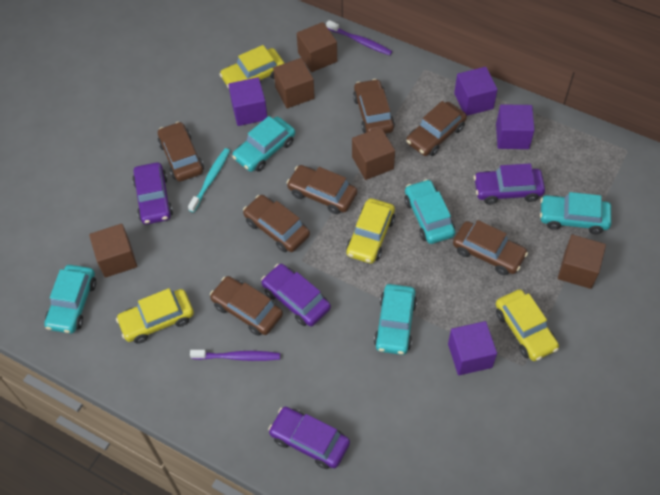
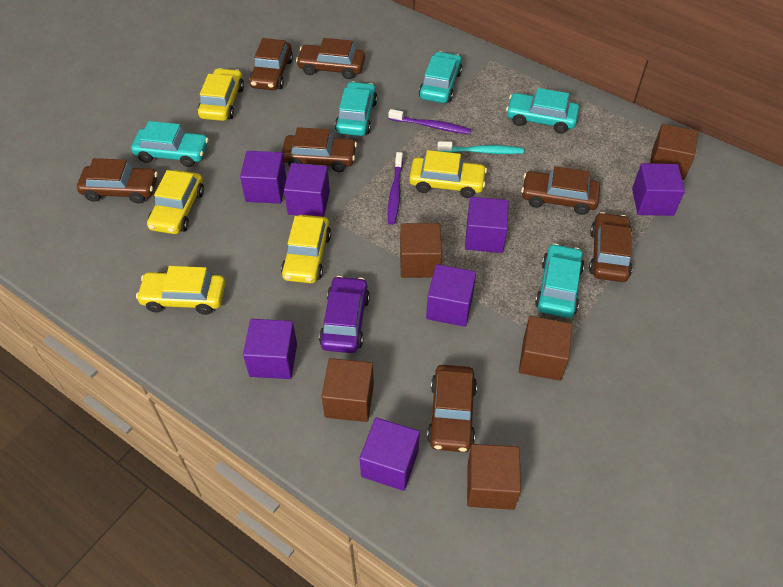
purple car: [132,162,173,224] [261,264,331,327] [268,407,350,469] [474,164,545,204] = 4 -> [319,276,370,353] = 1
purple cube: [228,77,267,126] [448,321,497,375] [454,67,498,116] [496,104,535,149] = 4 -> [240,151,286,204] [243,319,297,379] [284,163,330,217] [360,418,420,491] [426,264,476,327] [465,197,509,253] [632,163,685,216] = 7
yellow car: [116,288,194,344] [219,45,285,89] [346,198,395,264] [496,289,559,361] = 4 -> [136,266,226,315] [147,170,204,234] [198,68,244,121] [281,215,331,283] [409,150,487,198] = 5

